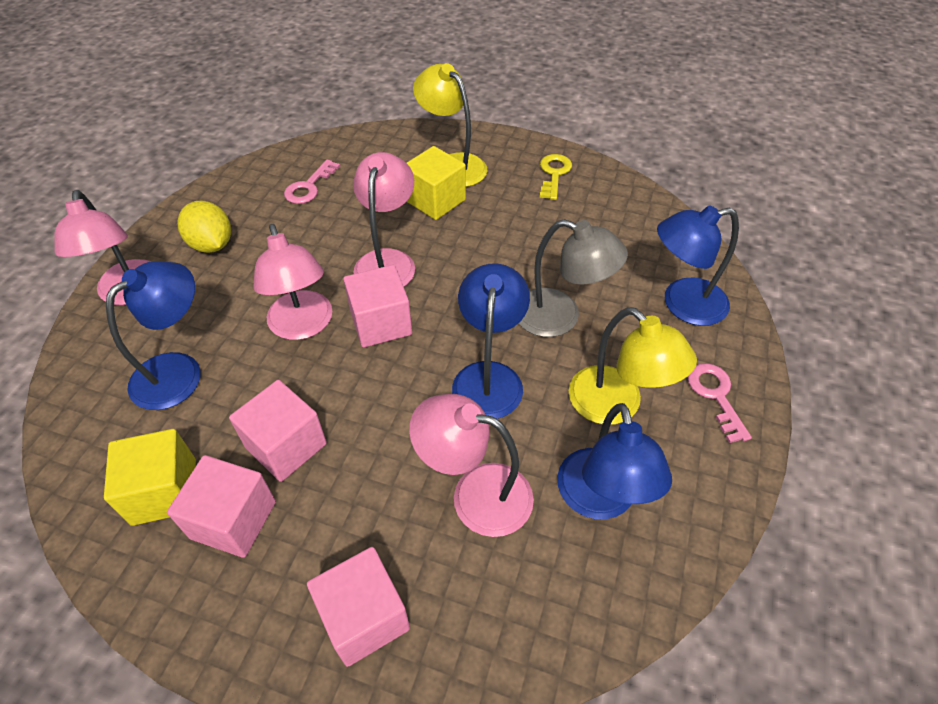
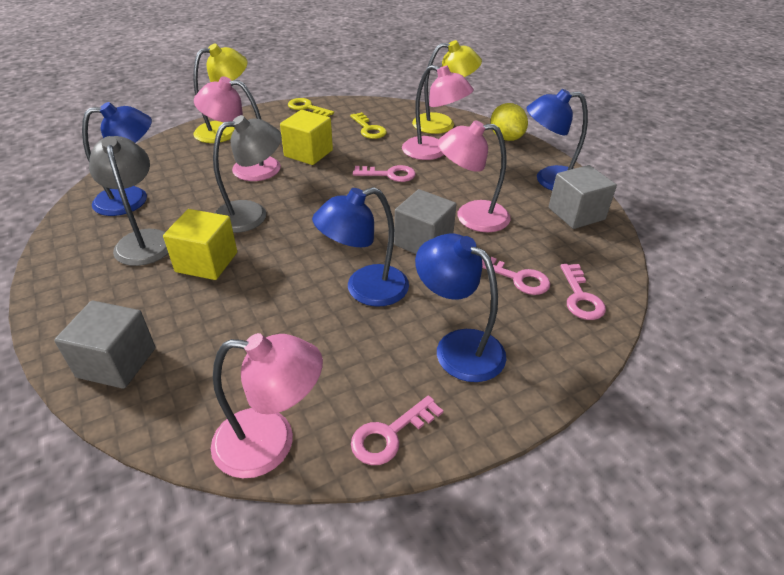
grey cube: none = 0 -> [54,300,155,389] [394,189,457,254] [549,165,617,229] = 3
grey lamp: [519,219,628,337] = 1 -> [89,136,168,266] [213,115,282,233] = 2
pink cube: [167,455,276,558] [229,380,327,482] [307,547,410,667] [343,265,412,347] = 4 -> none = 0
pink key: [284,159,340,204] [688,363,752,443] = 2 -> [351,395,443,465] [353,165,416,182] [482,257,550,295] [560,264,606,320] = 4
yellow key: [540,154,572,200] = 1 -> [288,98,334,117] [350,112,387,139] = 2

